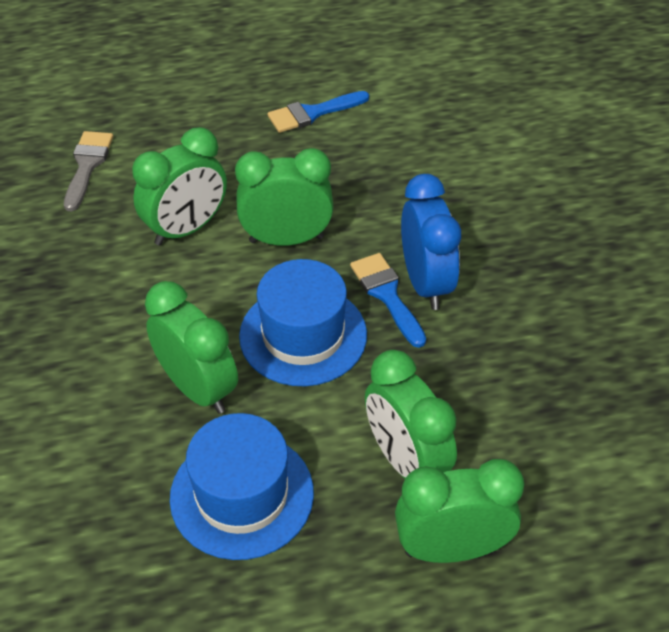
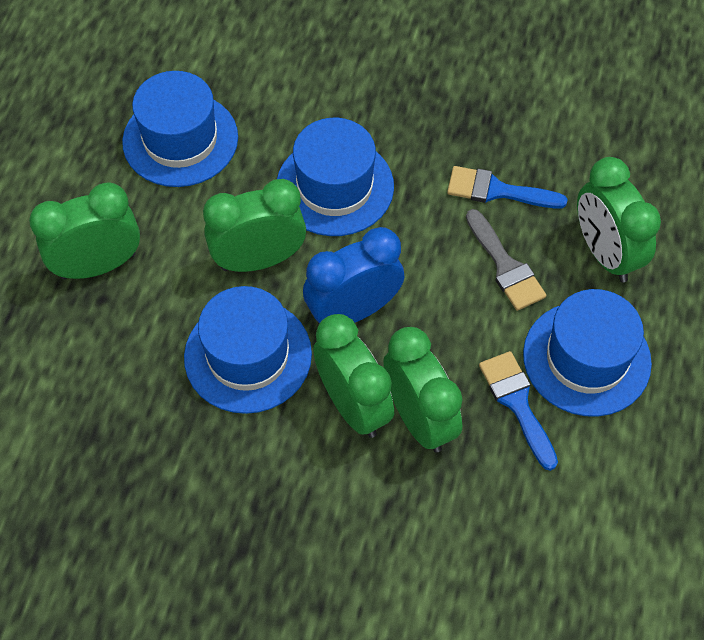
blue hat: [170,413,314,560] [239,259,367,386] = 2 -> [122,71,238,187] [184,286,312,414] [277,118,394,236] [523,289,652,417] = 4

